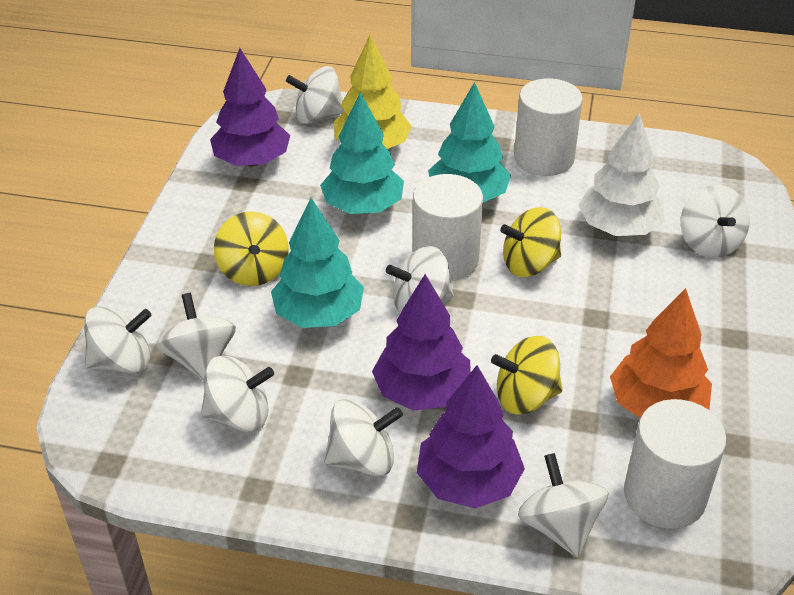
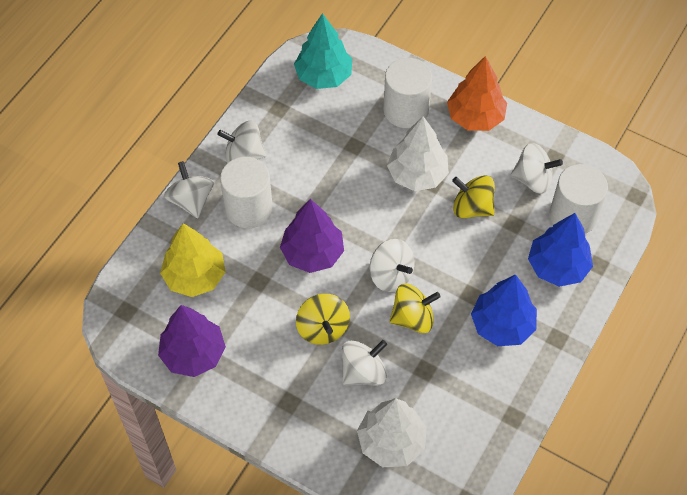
blue tree: none = 0 -> [471,274,537,346] [528,213,593,287] = 2
purple tree: [210,48,290,166] [372,274,471,411] [417,365,525,508] = 3 -> [158,305,226,377] [280,199,344,273] = 2
turquoise tree: [271,198,364,328] [320,92,404,214] [428,82,511,203] = 3 -> [294,13,352,89] = 1
white spinning top: [84,306,152,373] [156,293,236,381] [201,356,274,432] [286,66,344,124] [324,399,403,476] [386,246,454,313] [518,453,608,557] [680,185,750,257] = 8 -> [164,161,214,218] [217,121,266,163] [342,340,387,386] [370,239,415,292] [511,143,563,194] = 5
white tree: [578,113,664,236] = 1 -> [357,398,427,467] [387,116,449,191] = 2

